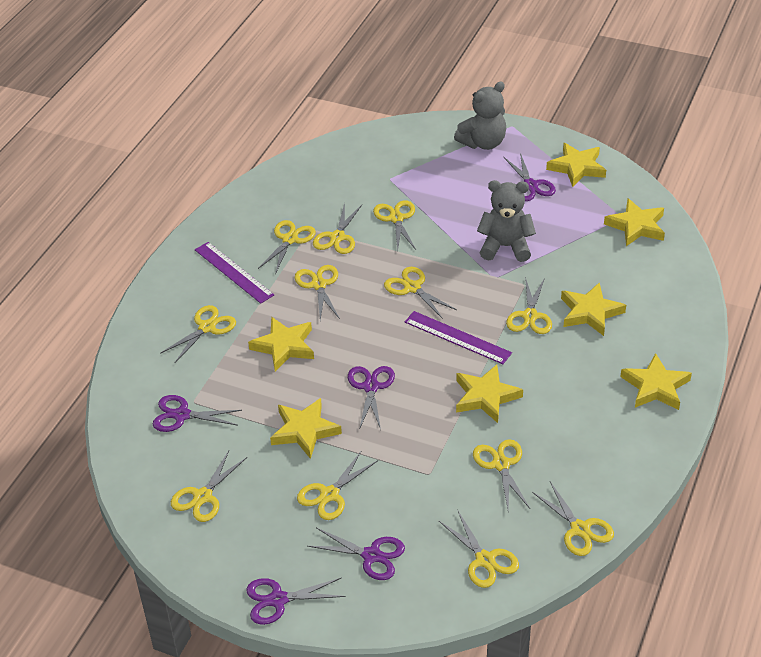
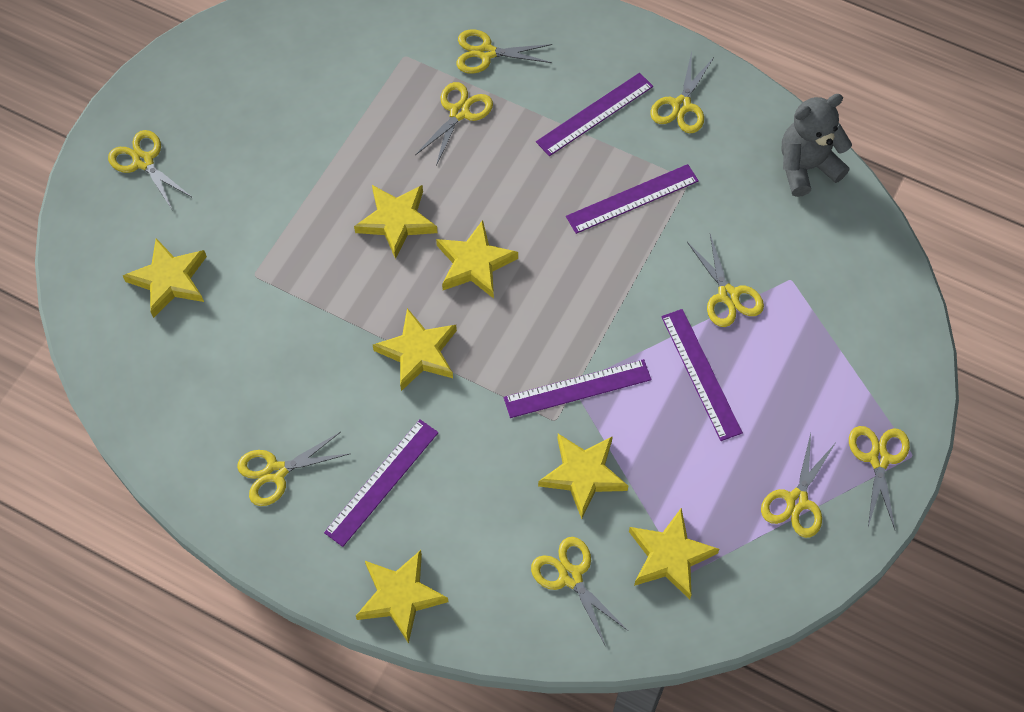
grey teddy bear: [454,82,506,150] [477,180,536,262] = 2 -> [782,94,852,197] = 1
purple ruler: [195,242,274,304] [405,311,512,364] = 2 -> [324,419,439,547] [504,359,651,418] [536,73,653,156] [566,164,699,234] [661,309,743,441] = 5
purple scissors: [153,395,242,432] [246,577,346,625] [307,528,405,580] [348,366,395,430] [504,153,556,201] = 5 -> none = 0
yellow scissors: [160,305,236,363] [171,451,247,522] [258,220,316,274] [295,265,340,321] [297,452,378,520] [313,203,362,254] [373,200,416,251] [384,267,457,319] [439,511,519,588] [473,439,530,510] [506,277,552,334] [532,482,614,556] = 12 -> [108,130,193,211] [237,432,349,506] [415,82,493,166] [456,29,552,74] [531,537,628,647] [650,51,713,133] [687,234,764,327] [761,433,835,538] [849,426,910,529] = 9

